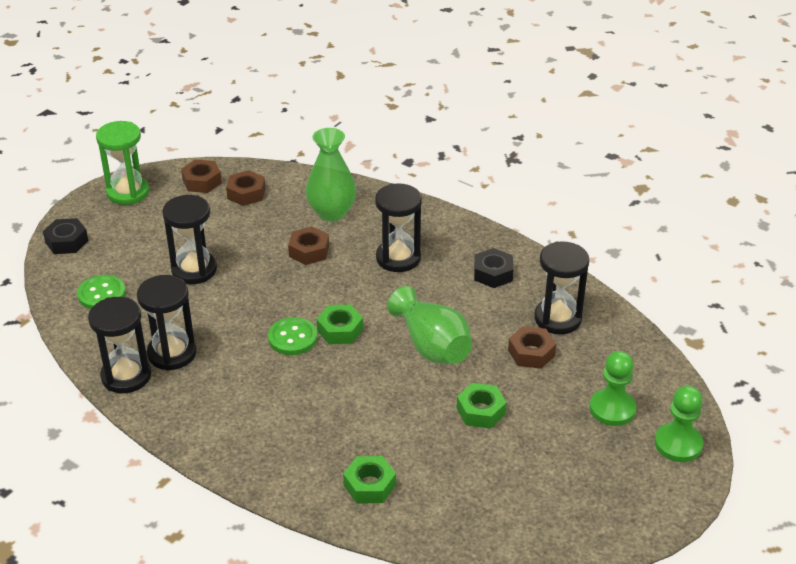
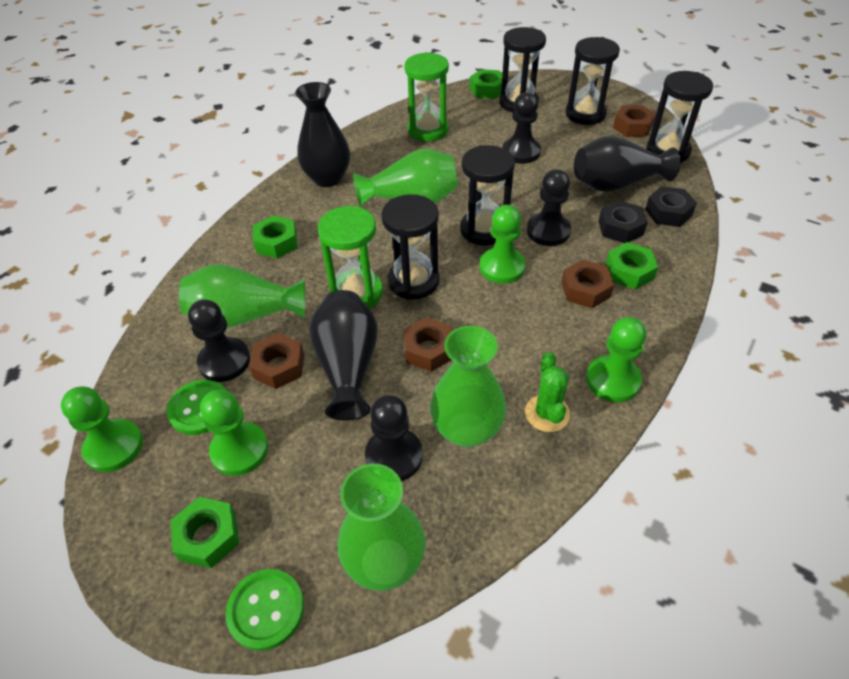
black pawn: none = 0 -> [188,299,250,382] [365,395,423,481] [502,92,541,164] [527,169,571,246] = 4
black vase: none = 0 -> [295,82,350,187] [309,290,378,420] [574,136,681,192] = 3
green cactus: none = 0 -> [525,352,570,432] = 1
green hourglass: [96,121,149,205] = 1 -> [318,206,383,308] [404,52,449,141] = 2
green nut: [317,304,363,344] [343,456,396,503] [457,383,507,429] = 3 -> [171,497,239,568] [253,215,298,259] [470,69,503,99] [605,242,659,290] = 4
green pawn: [590,351,636,426] [655,386,703,462] = 2 -> [61,387,143,472] [200,390,268,476] [479,205,526,284] [586,317,646,402] = 4
green vase: [306,128,356,221] [387,286,472,364] = 2 -> [179,264,305,328] [338,463,426,591] [353,149,458,207] [430,326,506,447] = 4

